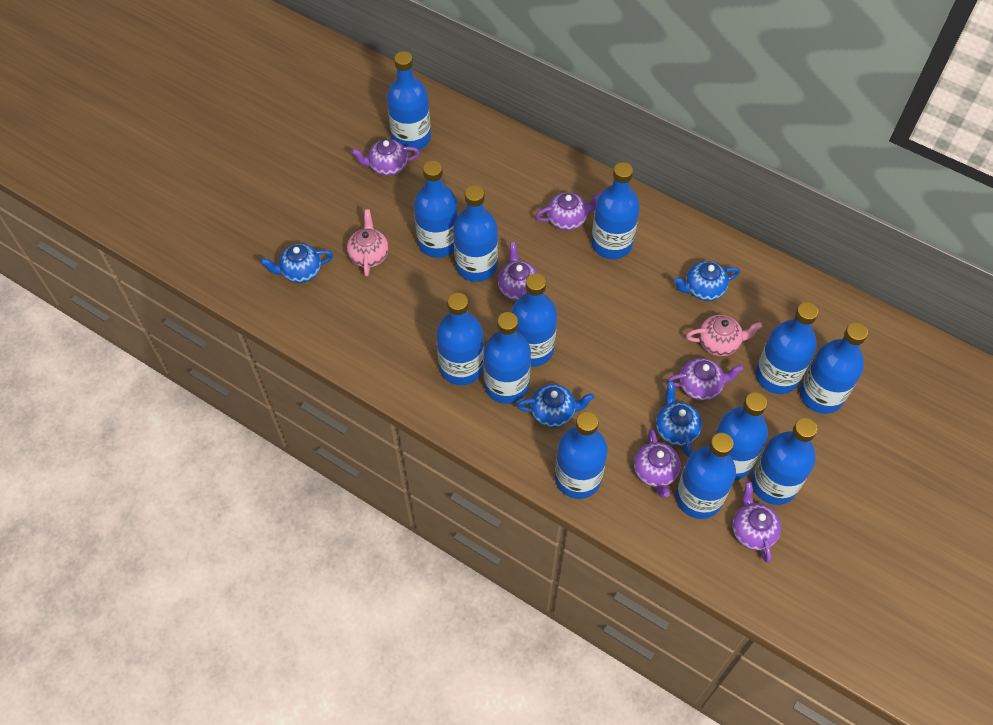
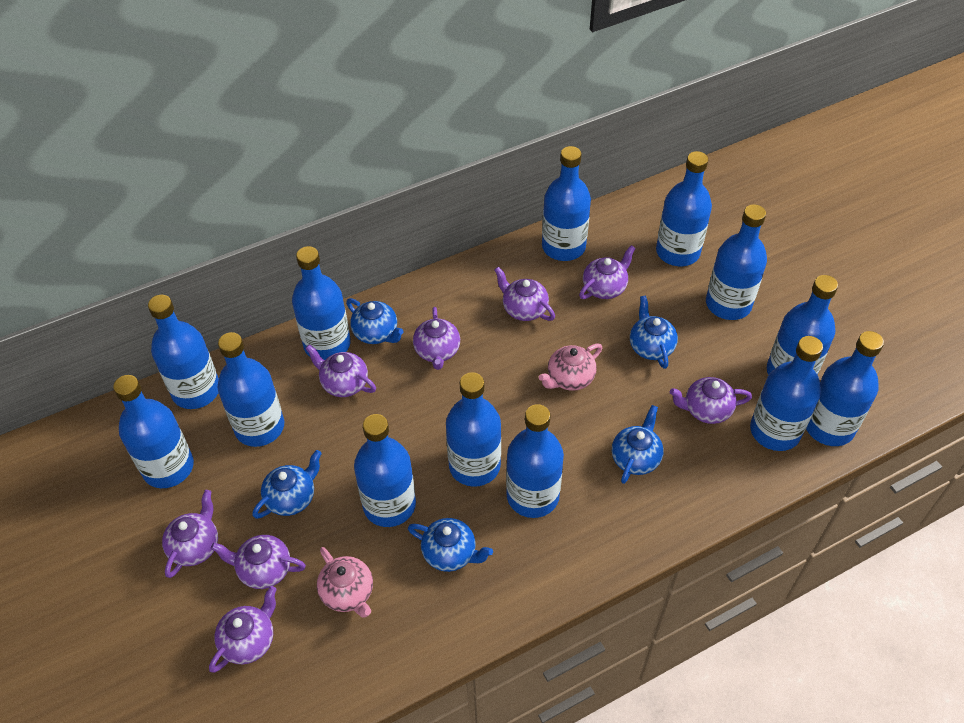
blue teapot: [260,243,333,283] [516,384,594,427] [656,381,702,457] [674,261,740,301] = 4 -> [252,450,322,519] [346,298,404,344] [408,518,493,572] [612,405,663,484] [630,295,678,369] = 5
purple teapot: [351,139,420,176] [498,242,539,301] [535,192,601,231] [634,429,681,497] [667,358,744,401] [732,481,781,563] = 6 -> [162,490,218,578] [209,586,277,673] [211,535,306,589] [305,344,376,397] [413,307,460,370] [494,267,555,321] [579,245,636,299] [670,377,752,424] = 8

